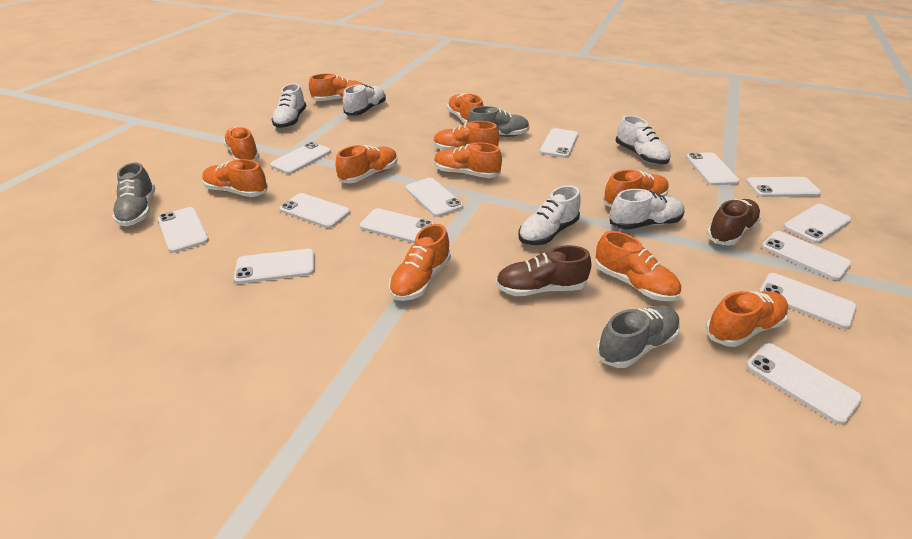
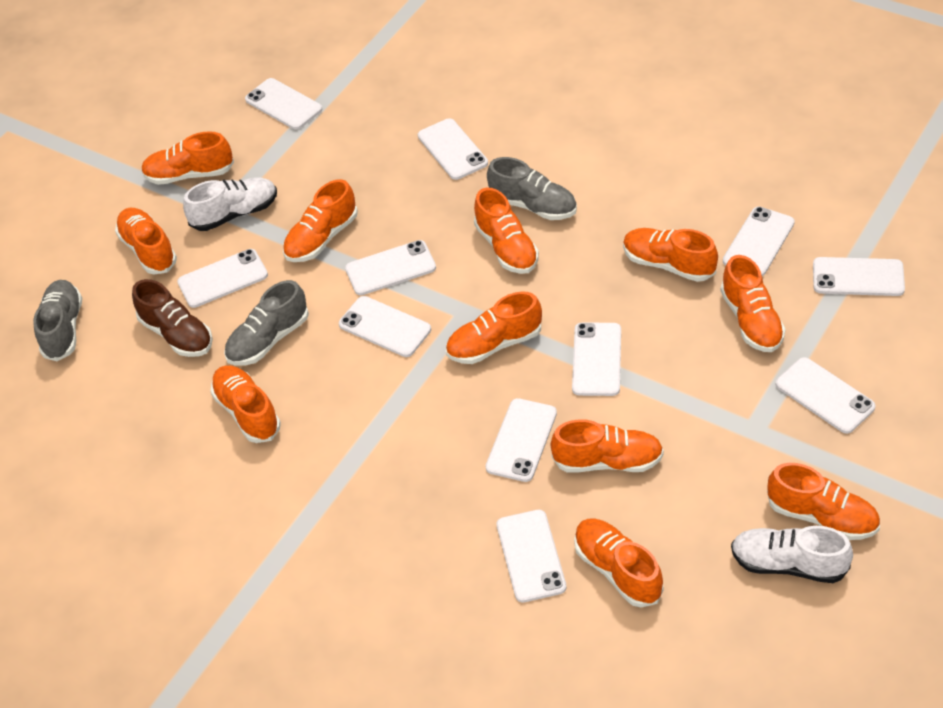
brown shoe: [496,245,591,296] [706,199,761,245] = 2 -> [132,279,213,357] = 1
white phone: [158,207,209,253] [234,249,315,284] [270,142,331,174] [280,193,350,228] [360,208,434,243] [405,178,463,217] [540,128,578,158] [686,152,740,185] [746,177,821,197] [746,343,862,425] [759,273,857,329] [762,231,852,280] [783,204,852,243] = 13 -> [177,249,268,308] [245,78,322,130] [339,296,431,357] [345,240,436,295] [418,118,488,180] [486,398,557,482] [497,510,566,602] [572,323,621,396] [723,207,795,276] [776,357,875,434] [813,257,905,296] = 11
white shoe: [272,83,306,128] [343,84,386,116] [518,185,581,245] [610,189,685,230] [616,115,671,164] = 5 -> [183,177,277,231] [731,526,853,583] = 2

